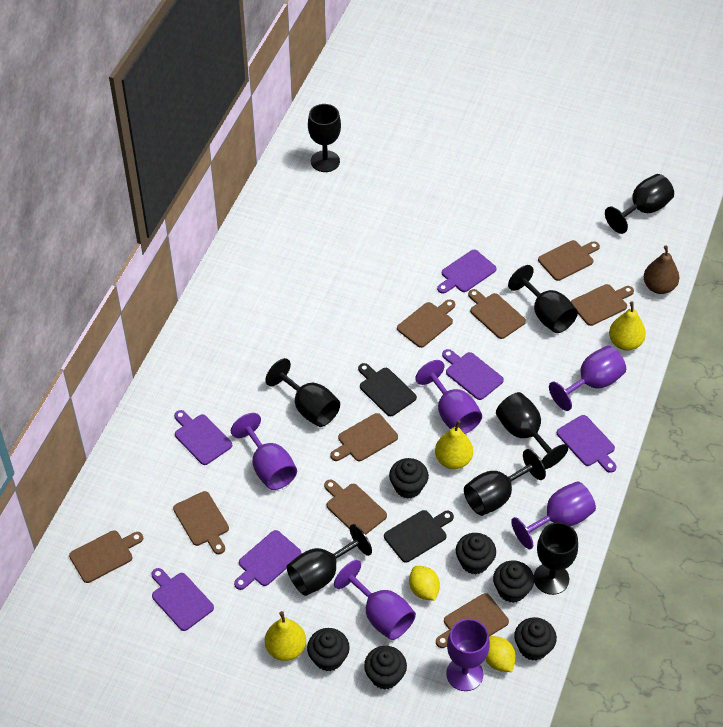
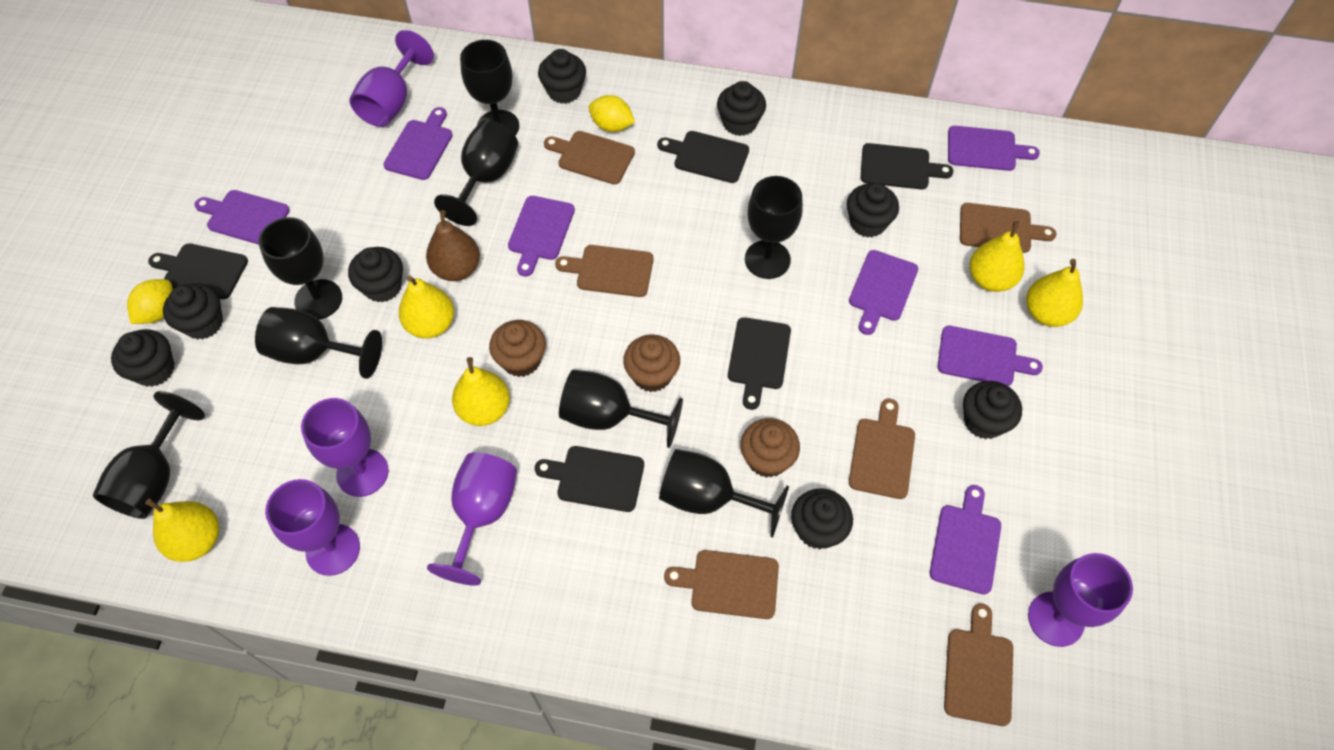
black cupcake: [307,628,350,671] [364,646,407,690] [389,458,429,499] [456,533,496,575] [493,561,534,603] [514,617,557,661] = 6 -> [111,329,174,387] [163,283,223,340] [348,247,403,302] [538,49,586,104] [717,81,766,136] [791,488,853,550] [847,183,899,238] [963,381,1022,439] = 8
black cutting board: [358,363,417,416] [384,510,454,563] = 2 -> [148,243,248,299] [535,446,644,512] [657,131,749,183] [728,317,791,410] [861,143,953,189] = 5
brown cupcake: none = 0 -> [489,320,546,377] [623,335,680,392] [740,418,800,478] = 3
brown cutting board: [69,530,143,583] [173,491,229,554] [324,480,387,535] [331,413,398,461] [397,299,455,348] [436,593,509,648] [468,289,526,339] [538,240,600,281] [571,284,634,326] = 9 -> [544,131,635,185] [555,245,653,297] [664,550,779,619] [849,399,915,499] [944,603,1013,726] [960,203,1056,253] = 6
purple cutting board: [151,568,214,631] [174,410,232,465] [234,530,301,590] [437,250,497,294] [442,349,504,400] [557,415,617,473] = 6 -> [195,190,290,245] [383,107,453,180] [508,196,575,276] [849,250,918,335] [930,485,1001,595] [938,326,1043,386] [948,126,1040,171] = 7
purple goblet: [231,413,297,490] [334,560,416,640] [415,360,482,434] [446,619,490,691] [511,481,596,549] [549,346,626,411] = 6 -> [265,479,360,576] [301,398,389,497] [349,30,434,127] [427,452,517,586] [1028,553,1133,647] = 5
yellow pear: [265,611,306,661] [435,420,473,469] [609,301,646,350] = 3 -> [145,499,219,562] [399,276,454,338] [452,357,510,426] [969,221,1025,292] [1026,259,1083,327] = 5

